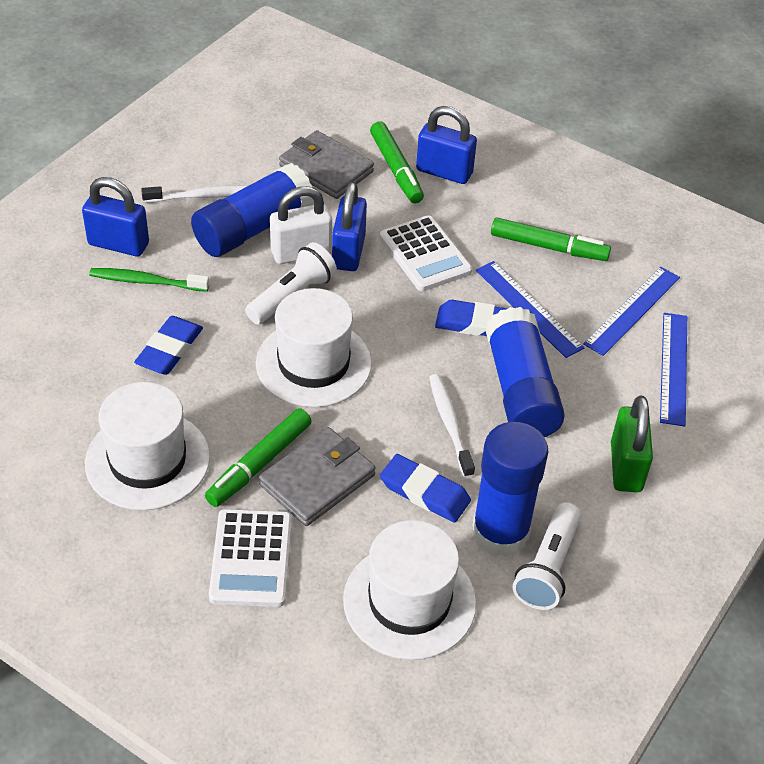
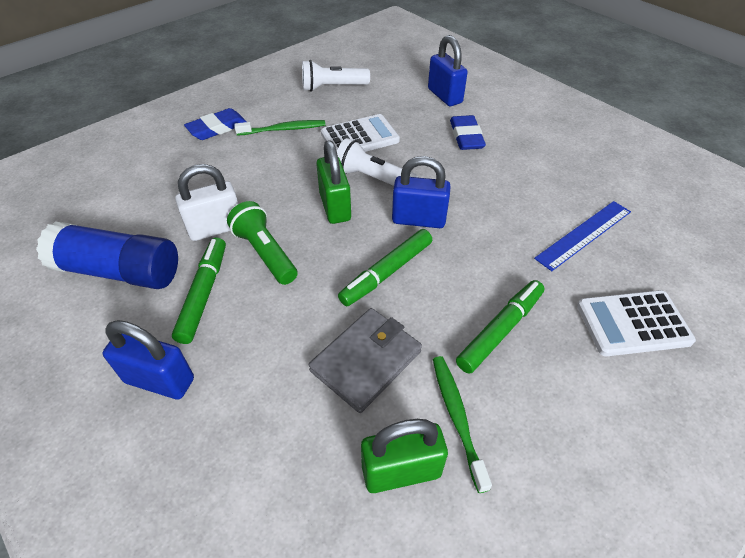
blue eraser: [134,316,203,375] [380,454,471,523] [435,300,508,336] = 3 -> [184,108,247,140] [450,115,486,150] = 2
blue glue stick: [191,163,314,257] [472,422,548,557] [485,307,565,437] = 3 -> [36,221,178,289] = 1
blue ruler: [476,261,584,358] [583,267,680,356] [660,313,687,426] = 3 -> [534,201,631,271] = 1
green flashlight: none = 0 -> [227,201,298,285] = 1
green padlock: [611,396,653,492] = 1 -> [316,140,351,224] [361,419,448,493] = 2
green toothbrush: [89,268,209,292] = 1 -> [234,120,325,136] [433,356,492,493] = 2
grey wallet: [259,427,376,526] [279,130,374,199] = 2 -> [309,308,422,413] = 1
white hat: [85,382,210,510] [256,288,372,407] [343,520,476,660] = 3 -> none = 0
white toothbrush: [141,185,249,203] [429,374,475,478] = 2 -> none = 0

